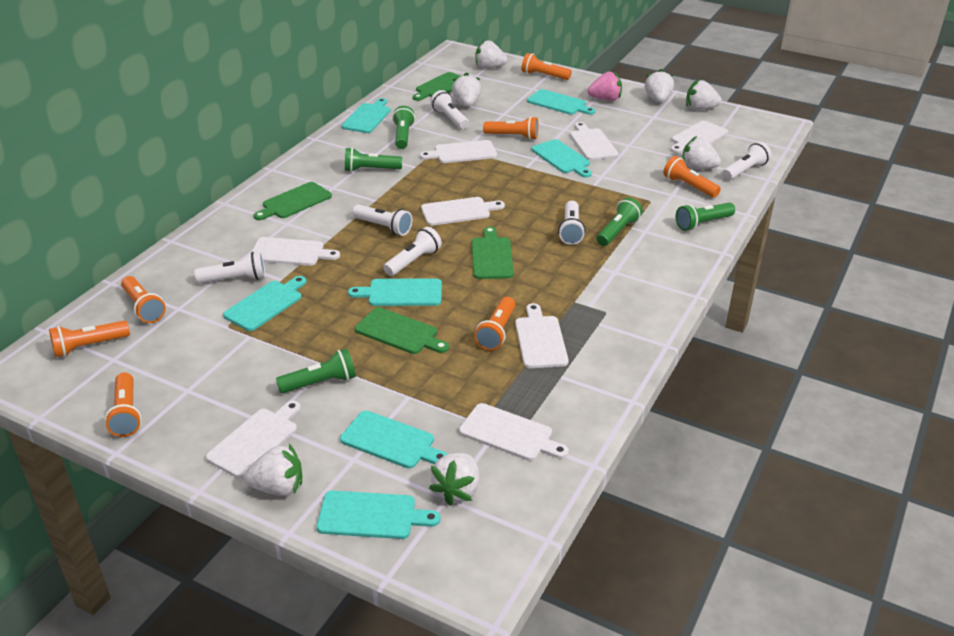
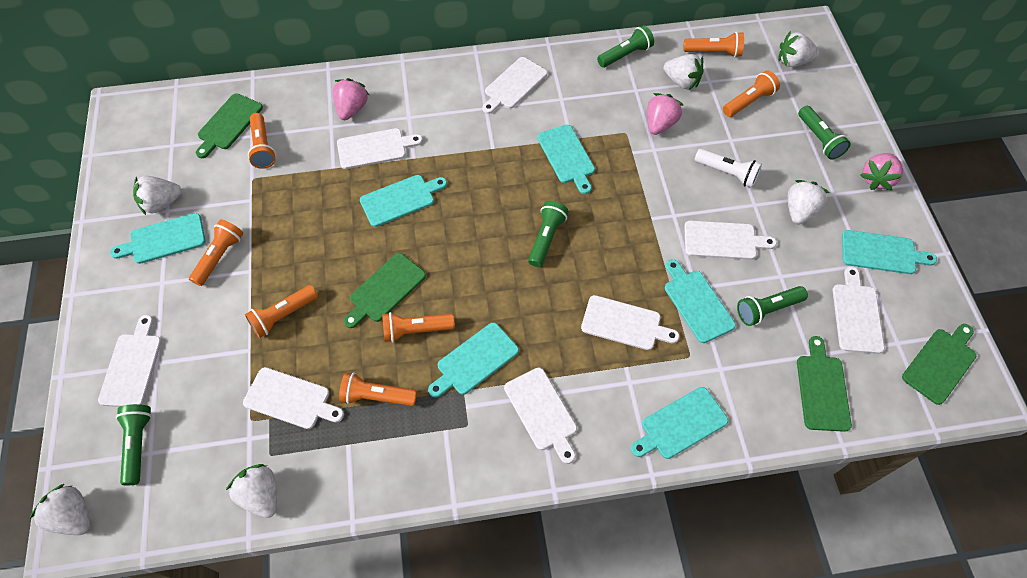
pink strawberry: [587,71,622,101] = 1 -> [333,78,369,120] [647,93,683,135] [860,153,903,191] = 3
white flashlight: [194,252,266,283] [352,205,412,236] [383,227,442,276] [430,90,469,129] [558,201,585,245] [722,142,771,180] = 6 -> [695,149,762,188] = 1
white strawberry: [243,444,302,496] [429,453,480,506] [452,73,481,107] [475,40,508,68] [645,69,674,103] [682,136,721,169] [686,80,722,110] = 7 -> [29,484,91,535] [133,176,182,215] [226,464,277,518] [663,54,704,90] [778,31,819,67] [787,180,829,224] = 6

